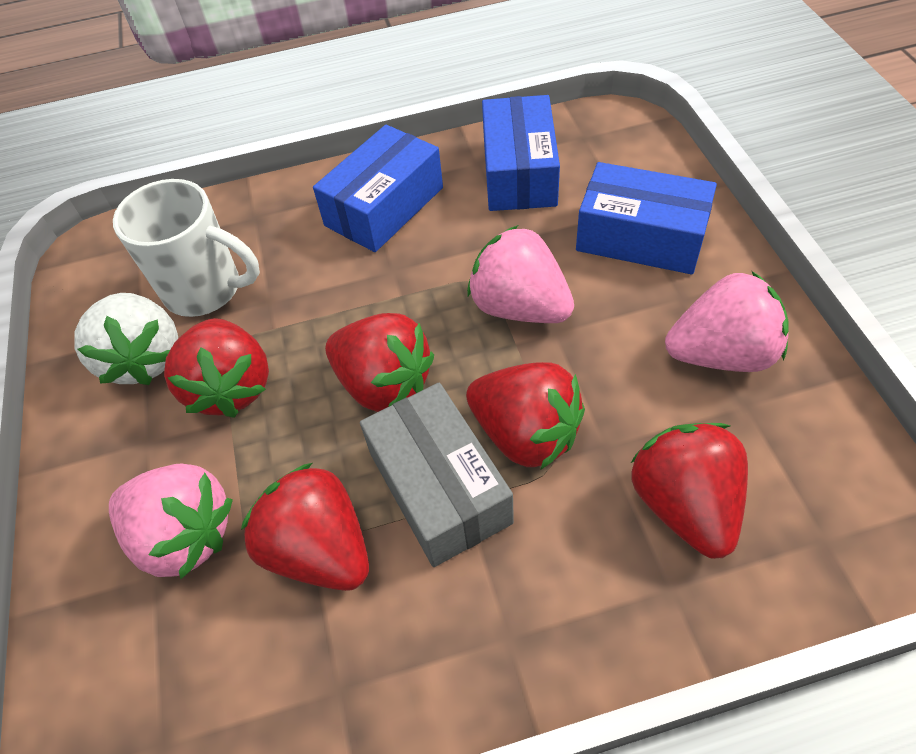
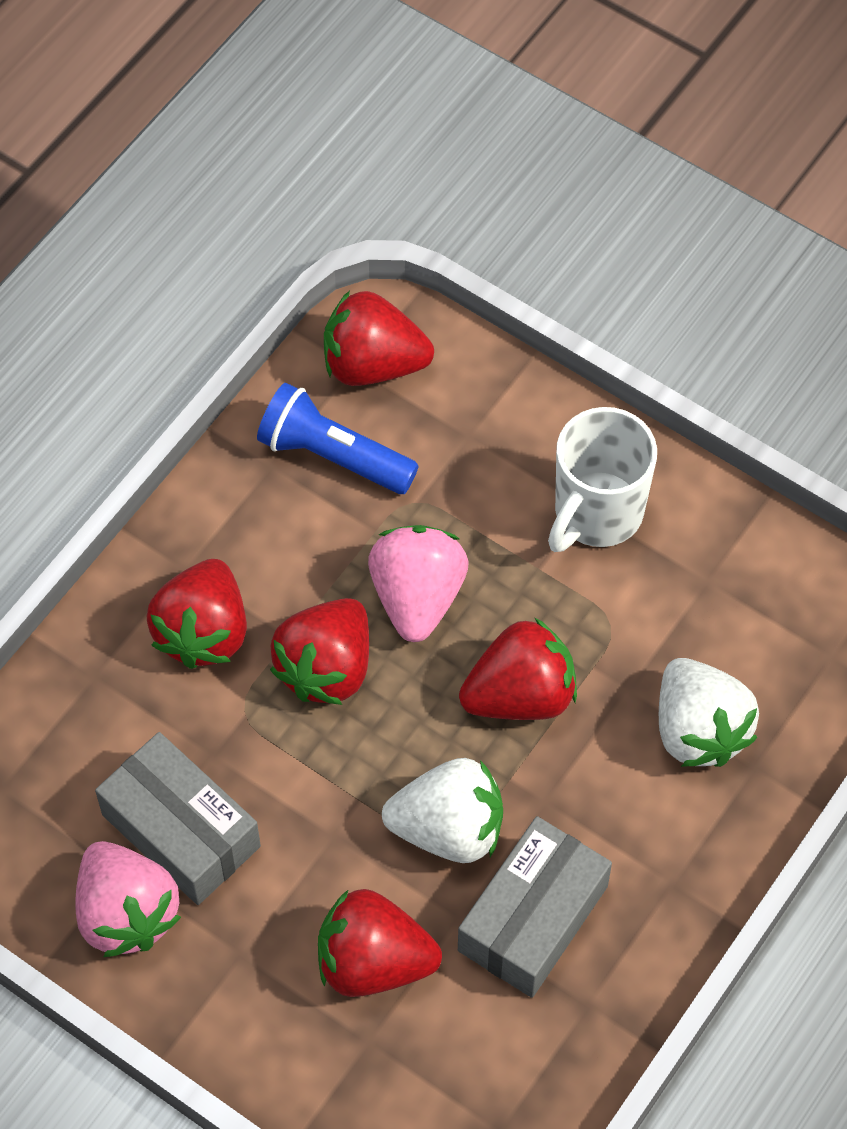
blue box: [313,125,443,252] [482,95,560,211] [576,162,717,274] = 3 -> none = 0
blue flashlight: none = 0 -> [257,383,418,494] = 1
grey box: [360,383,514,567] = 1 -> [95,732,261,905] [458,816,612,998] = 2
pink strawberry: [109,463,233,579] [467,225,574,323] [665,271,788,372] = 3 -> [75,841,181,957] [368,525,469,642] = 2
white strawberry: [74,293,178,385] = 1 -> [382,758,503,863] [659,658,759,767] = 2

